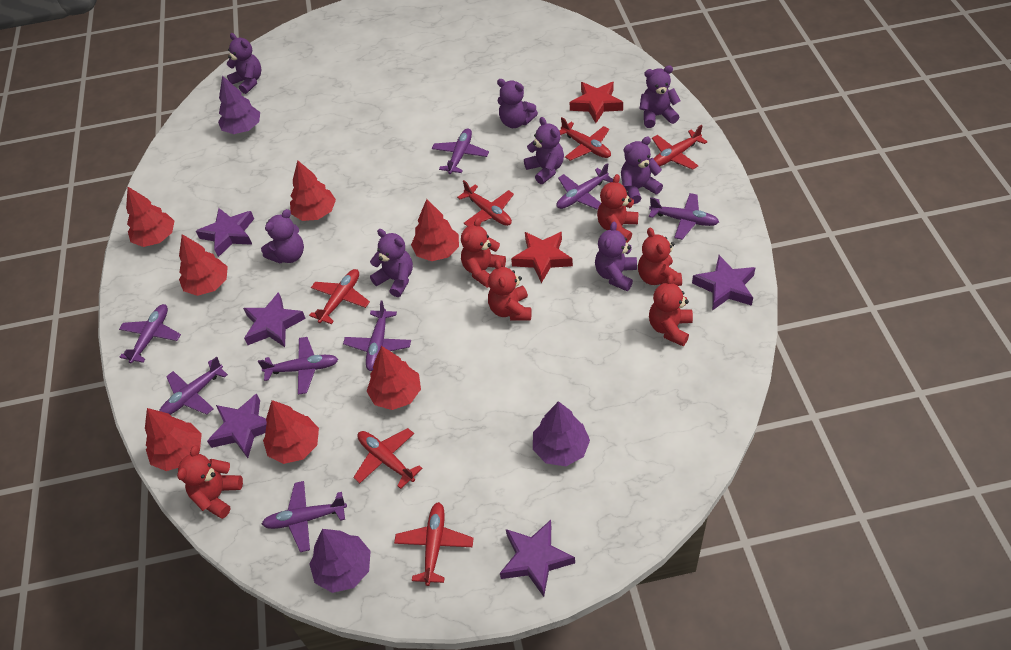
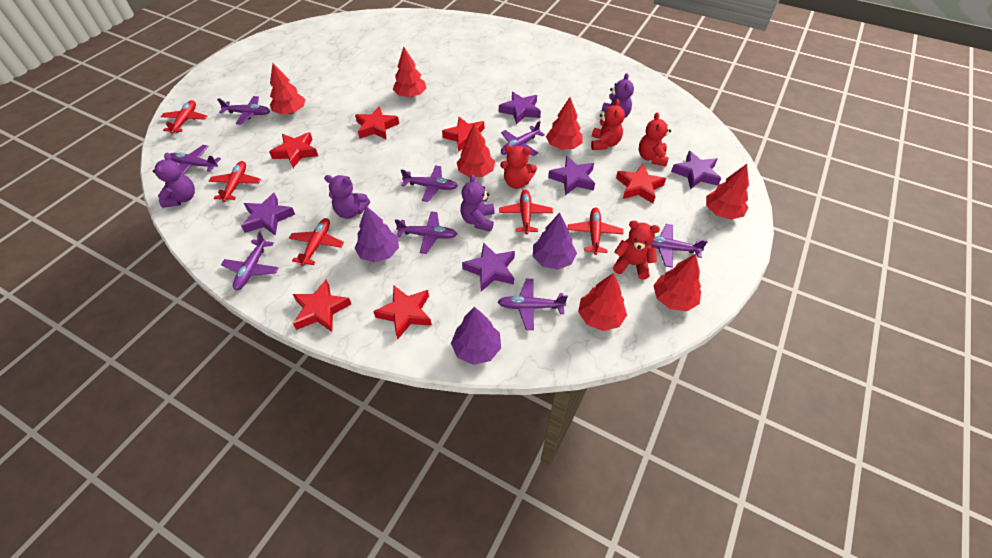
purple teddy bear: [227,33,261,94] [261,209,304,263] [370,229,413,297] [497,79,538,128] [524,117,564,184] [595,222,637,291] [621,137,663,204] [639,65,681,128] = 8 -> [153,153,195,208] [324,175,370,219] [460,174,495,232] [602,73,634,118] = 4
red plane: [309,269,370,324] [353,428,423,489] [394,502,474,586] [457,180,514,227] [559,117,611,161] [652,125,707,170] = 6 -> [161,100,207,134] [209,161,261,202] [289,218,344,266] [499,190,553,234] [568,208,623,255] = 5
red star: [511,232,573,283] [570,82,623,123] = 2 -> [269,132,318,168] [293,280,351,332] [355,106,399,140] [373,286,432,339] [442,117,485,152] [616,164,666,203] = 6
red teddy bear: [177,445,243,519] [461,217,506,288] [488,259,531,321] [597,174,639,243] [638,227,682,286] [649,274,693,346] = 6 -> [500,145,537,189] [591,99,625,150] [613,220,660,279] [639,112,671,166] = 4

